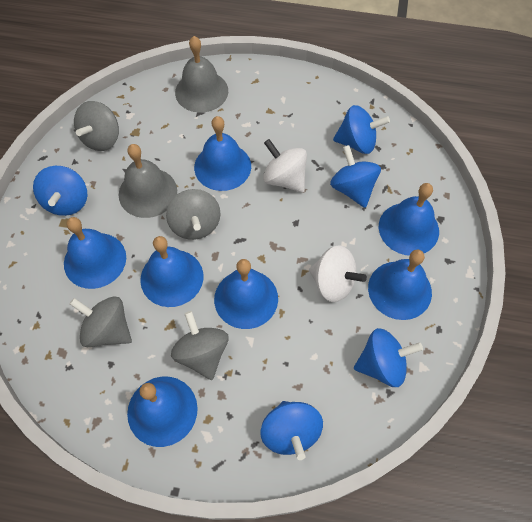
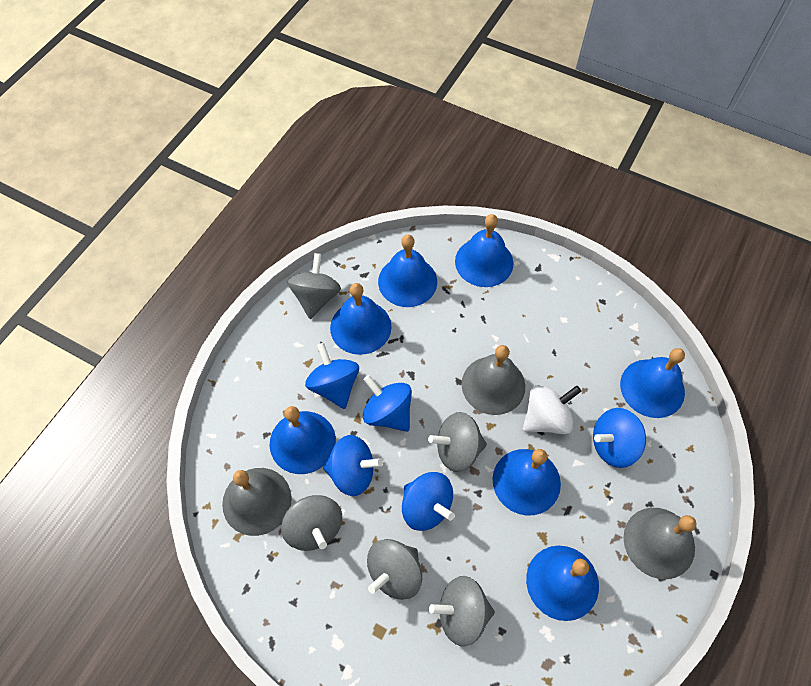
grey bell: [119,144,177,218] [175,36,228,113] = 2 -> [222,468,292,536] [462,345,525,415] [624,508,697,579] = 3
grey spinning top: [70,296,132,347] [74,101,119,151] [166,189,220,240] [171,311,228,380] = 4 -> [281,495,342,551] [287,253,341,319] [367,539,422,600] [428,412,487,472] [429,576,495,646] = 5
white spinning top: [263,139,307,193] [309,245,367,302] = 2 -> [523,385,581,434] = 1

